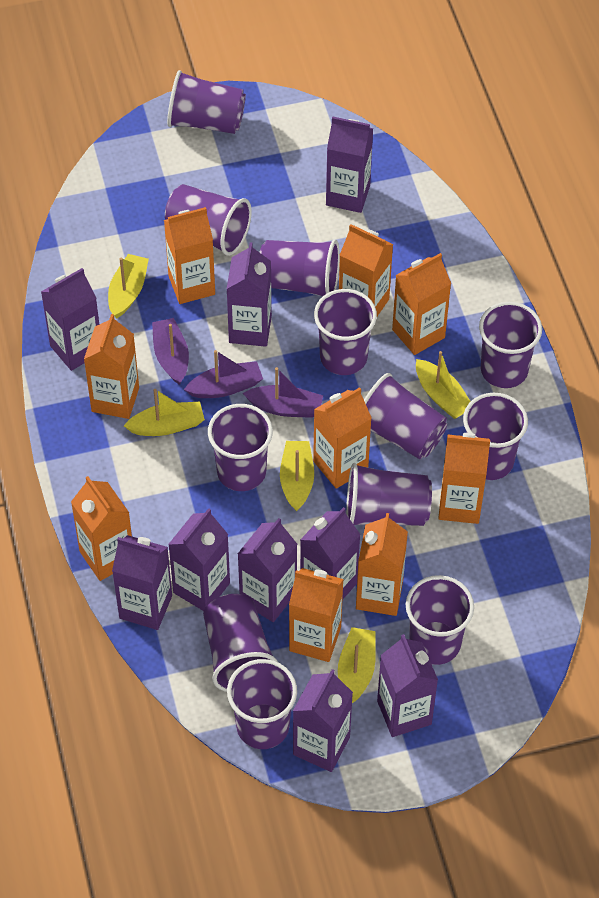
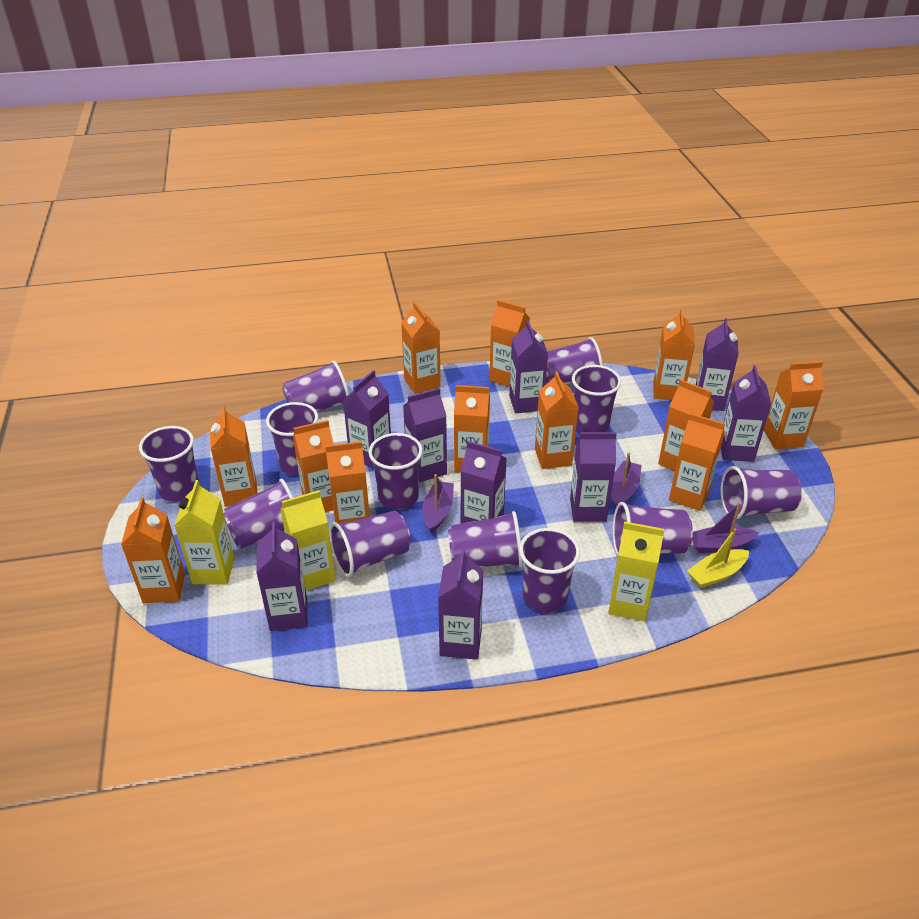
orange carton: [71,476,132,581] [84,314,139,419] [164,207,215,304] [289,568,344,662] [313,387,372,489] [339,224,393,316] [356,513,408,616] [392,253,451,355] [438,433,490,524] = 9 -> [121,497,185,603] [210,406,257,507] [293,420,334,512] [325,441,370,523] [401,302,441,394] [454,385,490,473] [490,300,530,387] [535,371,579,469] [653,309,695,400] [658,380,714,471] [669,413,725,511] [764,361,824,449] = 12
yellow boat: [108,254,149,318] [124,389,205,436] [280,441,314,512] [338,627,376,703] [416,351,471,419] = 5 -> [687,528,749,588] = 1
yellow carton: none = 0 -> [174,480,235,585] [280,490,336,591] [608,521,665,621] = 3

